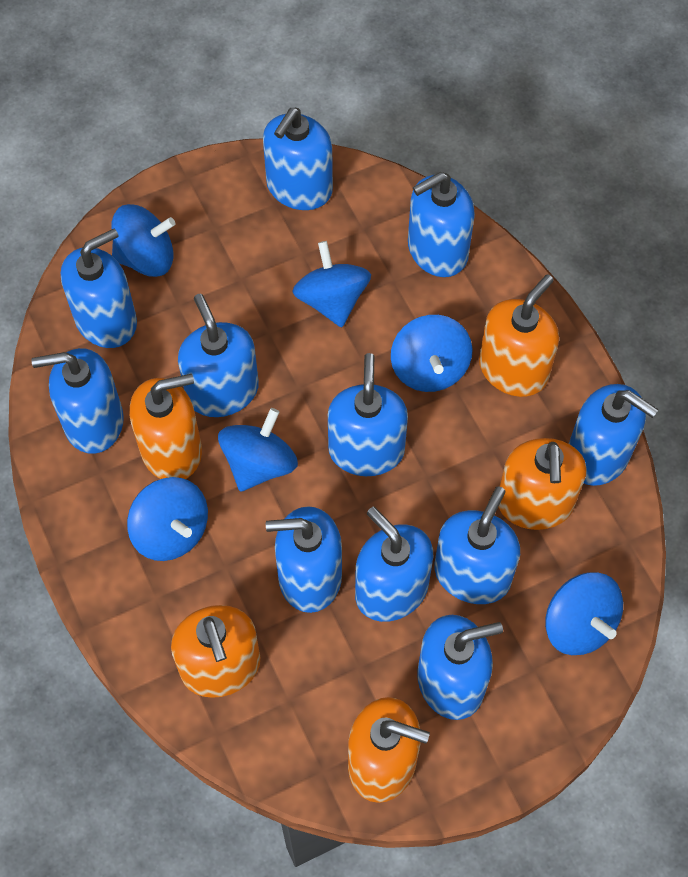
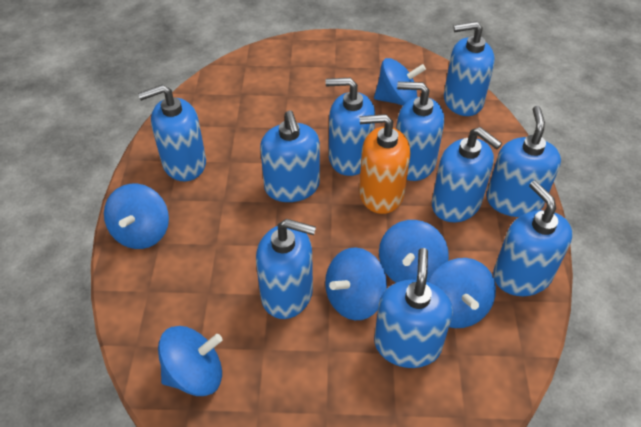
blue soap dispenser: [31,348,124,454] [61,229,137,348] [178,294,259,417] [263,108,333,210] [266,506,342,613] [328,353,408,476] [355,507,433,622] [408,172,475,277] [417,615,503,720] [434,486,520,604] [569,384,658,486] = 11 -> [138,85,206,181] [256,219,316,319] [260,110,320,202] [325,78,375,176] [374,248,453,368] [396,82,444,181] [432,127,502,222] [444,21,495,116] [487,106,561,217] [493,181,572,296] = 10
orange soap dispenser: [130,374,202,479] [171,605,261,698] [348,697,430,803] [479,274,559,397] [498,438,587,530] = 5 -> [359,114,410,214] = 1

